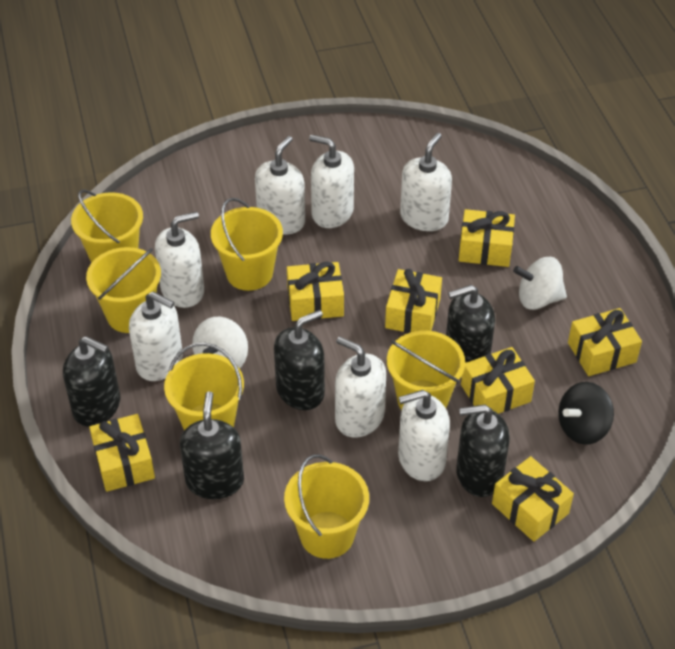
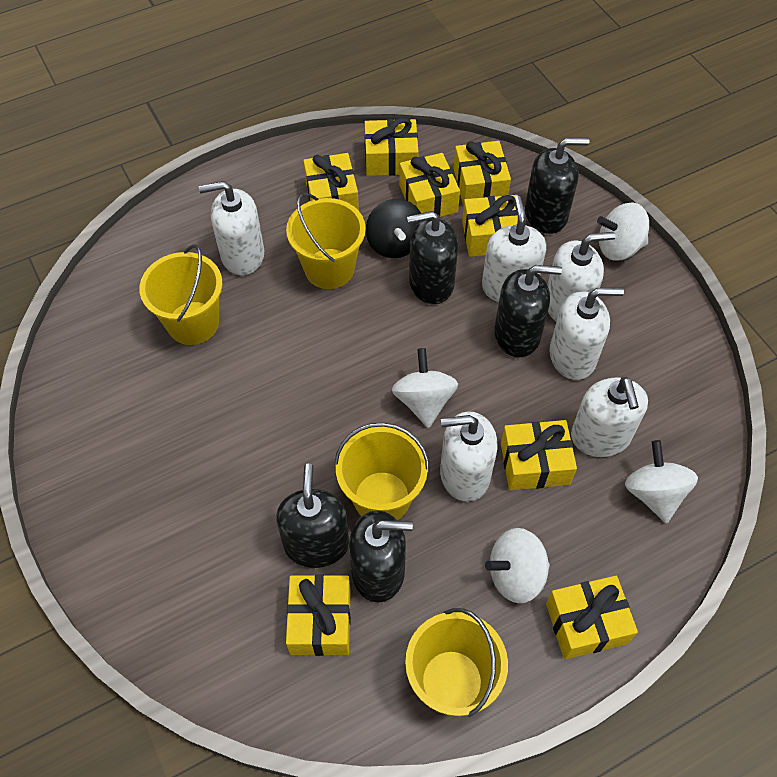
white soap dispenser: [129,292,183,381] [155,211,204,308] [255,136,305,235] [309,135,354,228] [335,336,386,438] [398,390,450,481] [400,133,452,231] = 7 -> [199,181,264,275] [440,411,498,502] [482,196,546,302] [547,232,616,322] [549,288,624,380] [571,377,648,457] = 6
white spinning top: [192,317,248,369] [513,257,567,310] = 2 -> [392,348,458,428] [485,528,550,603] [597,203,649,261] [625,440,698,523] = 4
yellow bucket: [71,189,143,263] [86,247,161,333] [164,342,244,430] [211,198,283,291] [284,454,369,559] [387,330,465,410] = 6 -> [139,244,222,345] [286,193,366,289] [334,422,429,520] [405,608,508,717] = 4
yellow gift: [89,414,155,492] [287,262,344,321] [385,269,442,333] [459,209,515,267] [461,347,535,414] [492,456,574,542] [568,308,642,376] = 7 -> [286,574,351,656] [303,153,359,211] [365,118,418,176] [399,153,460,217] [454,141,511,206] [462,195,518,257] [501,420,577,491] [546,576,638,659] = 8

